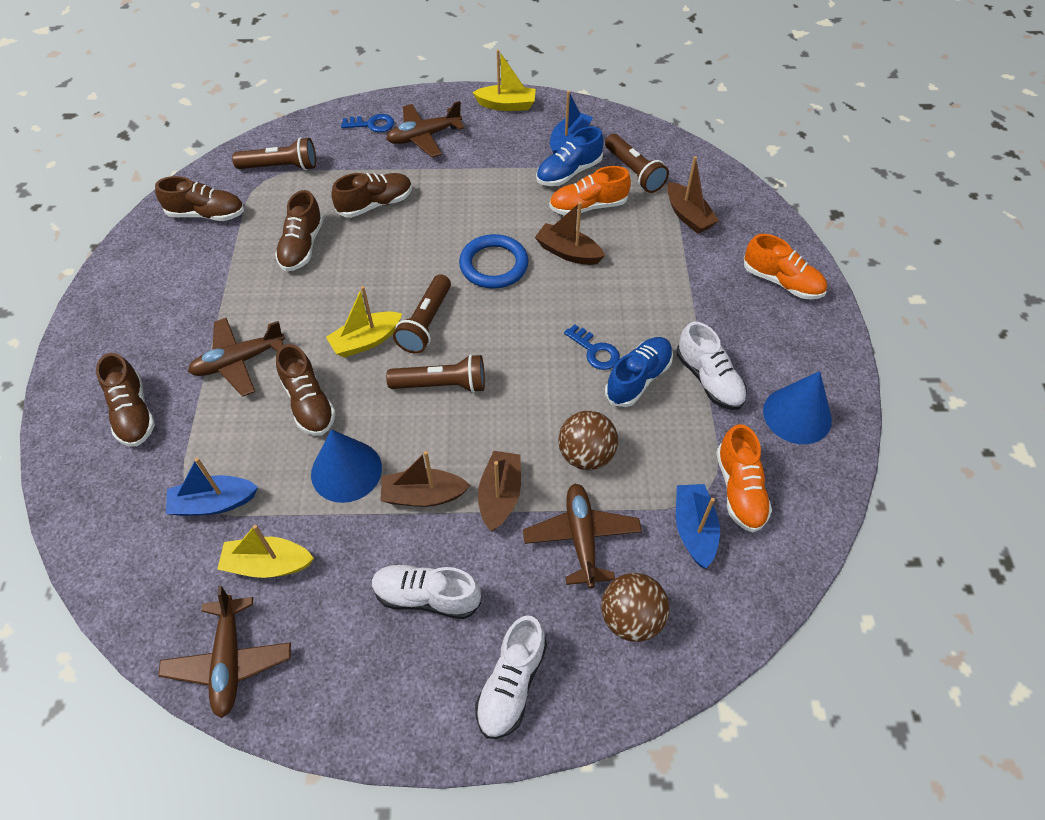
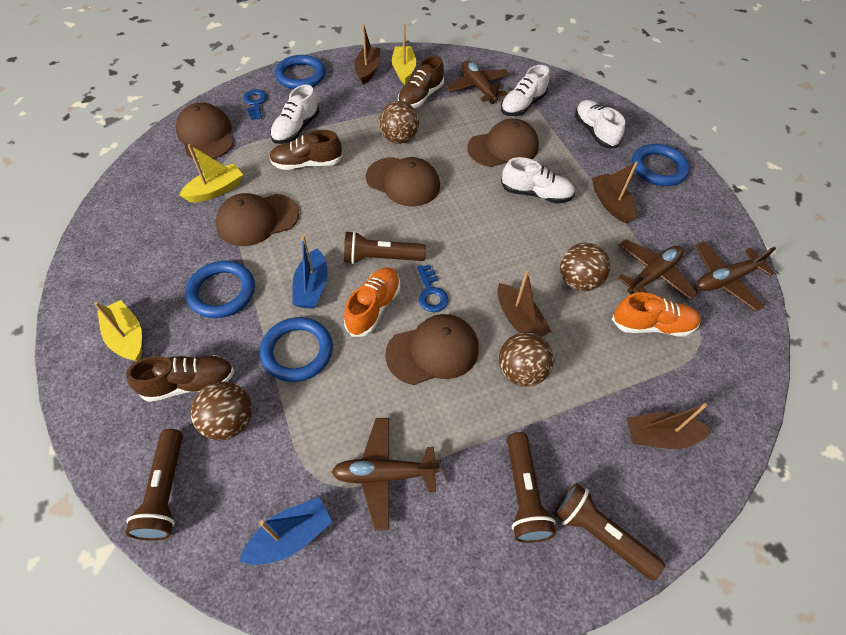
blue boat: [166,458,258,516] [550,91,593,154] [676,484,720,568] = 3 -> [239,497,332,565] [292,235,328,309] = 2
blue cone: [311,429,382,503] [763,371,832,444] = 2 -> none = 0
blue ring: [459,234,528,289] = 1 -> [185,261,255,318] [260,317,333,382] [275,55,325,89] [632,144,689,186] = 4
blue shoe: [536,126,604,186] [605,337,673,407] = 2 -> none = 0
brown ball: [558,411,618,470] [601,573,669,642] = 2 -> [191,381,252,440] [379,101,419,144] [499,332,554,387] [560,243,610,291] = 4
brown cap: none = 0 -> [176,103,233,160] [216,193,299,246] [366,157,440,207] [385,314,479,385] [467,119,539,167] = 5
brown shoe: [96,353,155,447] [155,176,244,221] [275,190,324,271] [276,344,336,436] [332,173,412,218] = 5 -> [126,355,234,402] [269,130,343,170] [398,56,444,108] = 3
orange shoe: [549,166,631,215] [716,424,772,532] [744,234,827,300] = 3 -> [344,267,400,337] [612,292,701,337] = 2
white shoe: [371,564,482,619] [475,615,547,739] [677,322,747,410] = 3 -> [270,84,320,144] [501,65,549,116] [501,157,575,204] [575,100,625,149] = 4

